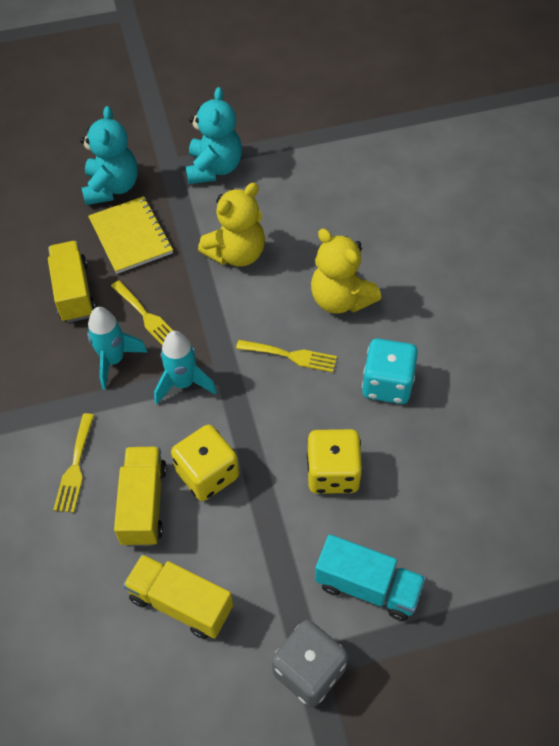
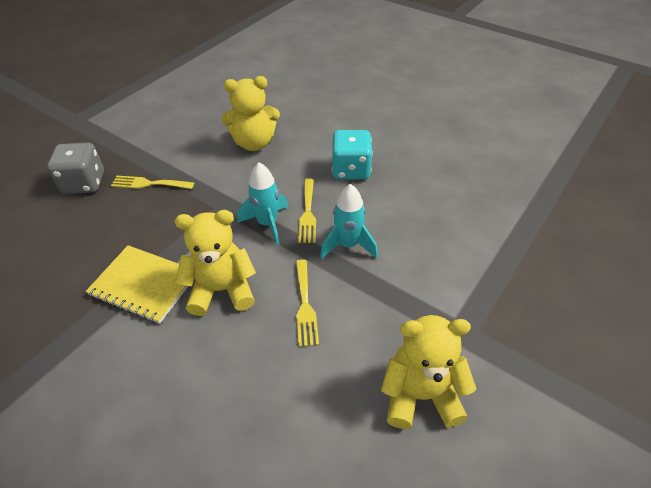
turquoise teddy bear: [80,106,138,205] [186,87,242,184] = 2 -> none = 0
turquoise truck: [315,534,426,621] = 1 -> none = 0
yellow dice: [171,425,239,501] [307,429,363,494] = 2 -> none = 0
yellow teddy bear: [198,183,265,266] [311,228,381,314] = 2 -> [175,210,256,316] [221,76,280,151] [381,315,477,429] = 3
yellow truck: [48,241,96,323] [114,447,167,546] [123,554,233,639] = 3 -> none = 0

